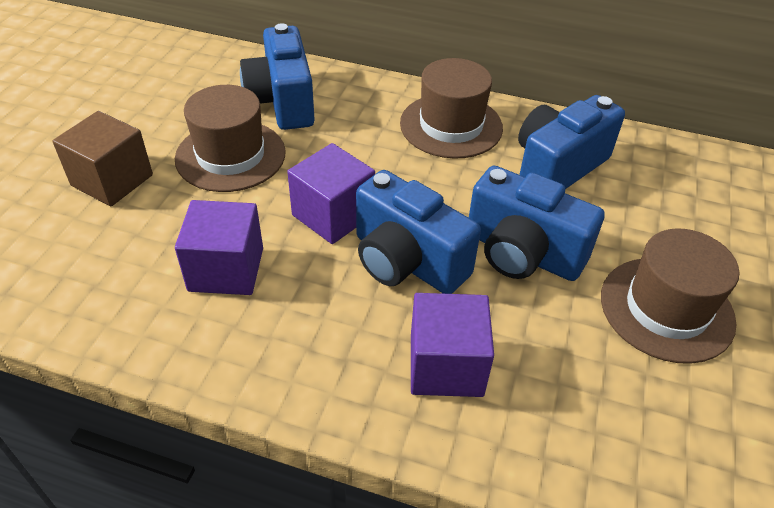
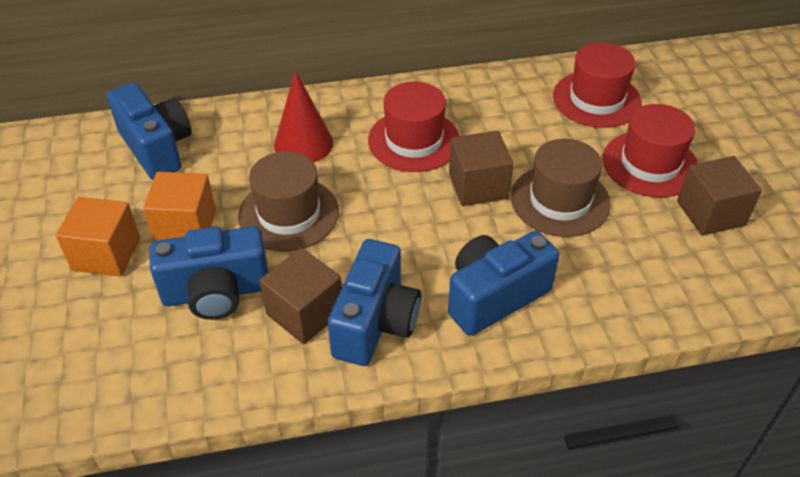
brown cube: [52,111,153,206] = 1 -> [259,248,342,344] [449,131,514,206] [677,156,762,236] = 3
brown hat: [175,85,286,192] [400,58,503,159] [601,228,739,364] = 3 -> [238,151,339,252] [511,139,611,237] = 2
orange cube: none = 0 -> [56,197,140,277] [143,172,216,241] = 2
purple cube: [175,200,263,295] [287,143,375,244] [411,293,494,397] = 3 -> none = 0
red cone: none = 0 -> [274,70,333,163] = 1
red hat: none = 0 -> [368,82,460,172] [553,42,642,128] [603,104,698,197] = 3

